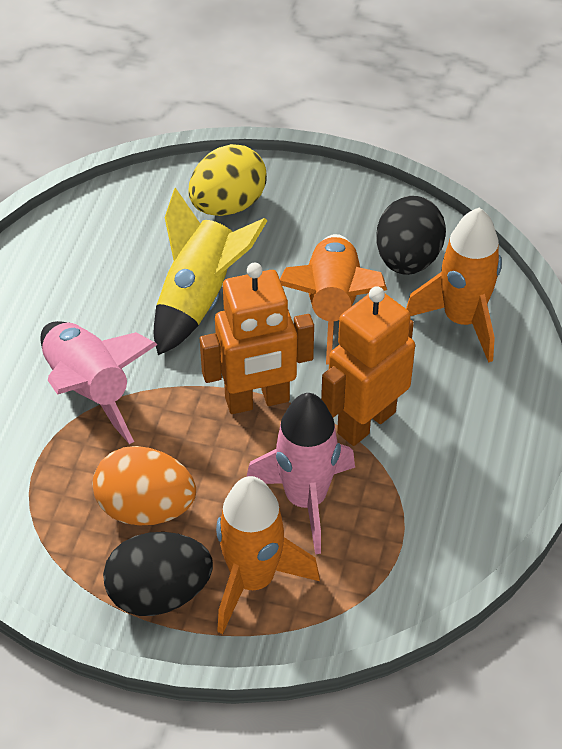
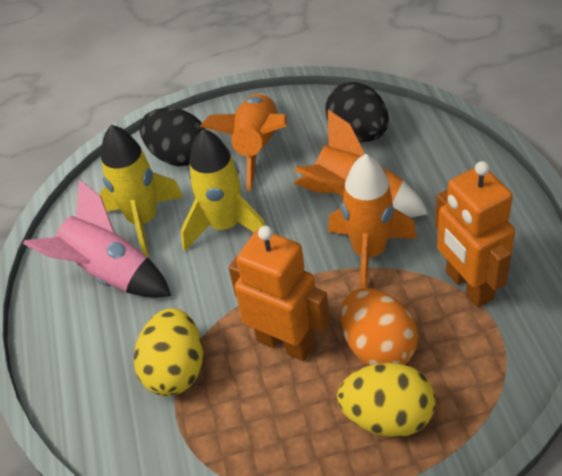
pink rocket: [41,321,158,444] [247,393,355,554] = 2 -> [23,179,171,298] = 1
yellow egg: [188,144,267,216] = 1 -> [134,308,203,396] [337,363,435,437] = 2
yellow rocket: [154,188,267,355] = 1 -> [99,125,184,257] [181,129,265,251] = 2

